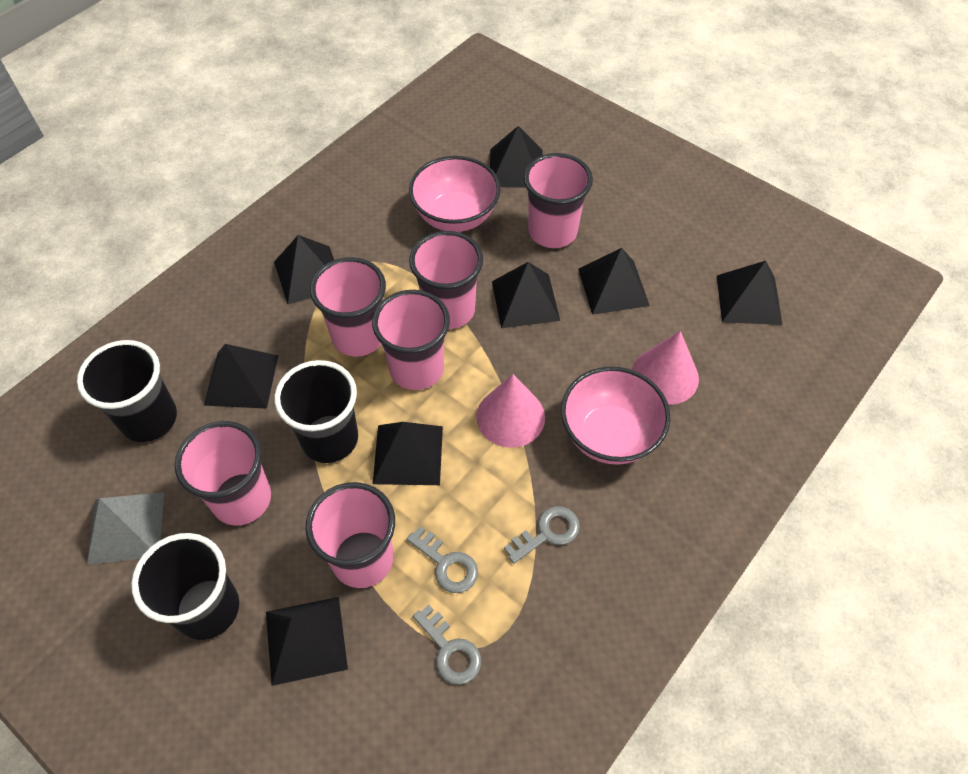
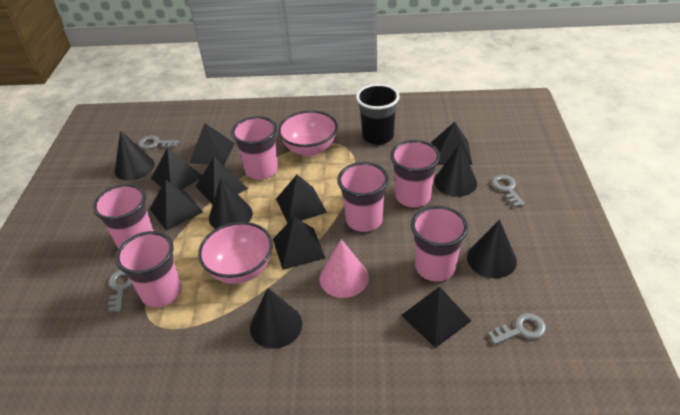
black cone: none = 0 -> [114,131,155,181] [209,178,253,229] [250,288,302,349] [434,143,477,197] [467,220,517,278] = 5
black cup: [77,340,177,442] [131,533,239,640] [274,360,358,463] = 3 -> [356,84,400,145] = 1
grey key: [407,526,478,593] [413,605,481,685] [504,506,580,564] = 3 -> [108,270,132,312] [138,135,180,149] [488,313,546,345] [492,175,525,207] = 4
grey pyramid: [87,492,164,565] = 1 -> none = 0
pink cone: [476,374,545,448] [632,331,699,405] = 2 -> [319,239,369,298] = 1

